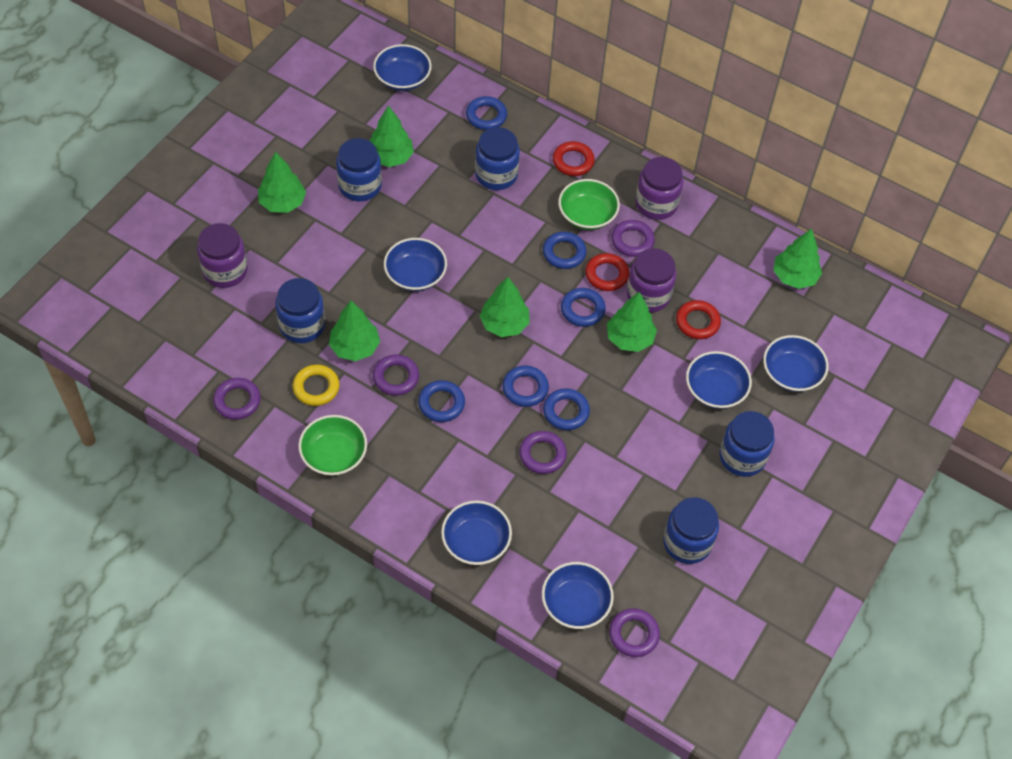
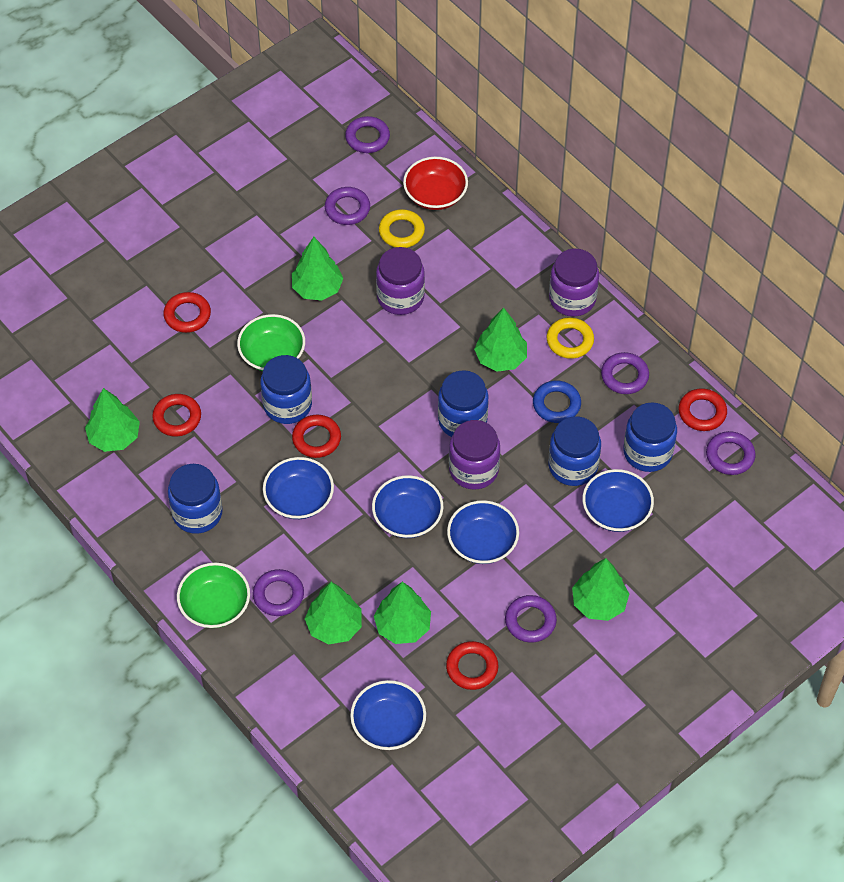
blue bowl: [373,44,432,91] [384,238,447,291] [441,501,512,565] [542,562,614,629] [686,351,752,409] [763,335,829,392] = 6 -> [263,457,334,519] [350,680,426,750] [372,475,443,538] [447,500,519,564] [582,469,654,532] = 5
blue ring: [418,380,465,422] [466,96,507,130] [502,366,549,407] [543,232,587,269] [543,388,590,430] [561,288,606,327] = 6 -> [533,381,581,423] = 1
purple ring: [213,378,261,420] [373,355,419,396] [519,431,567,474] [609,608,660,657] [611,220,655,257] = 5 -> [253,569,304,616] [325,187,370,225] [345,116,390,153] [505,595,557,643] [601,352,649,394] [706,431,755,475] = 6
red bowl: none = 0 -> [403,157,468,210] = 1
red ring: [553,141,595,176] [585,253,629,291] [676,300,721,339] = 3 -> [152,394,201,437] [163,292,211,333] [292,415,341,458] [446,641,498,690] [678,388,727,431] = 5
yellow ring: [293,364,340,406] = 1 -> [379,209,425,248] [547,318,594,359] = 2

